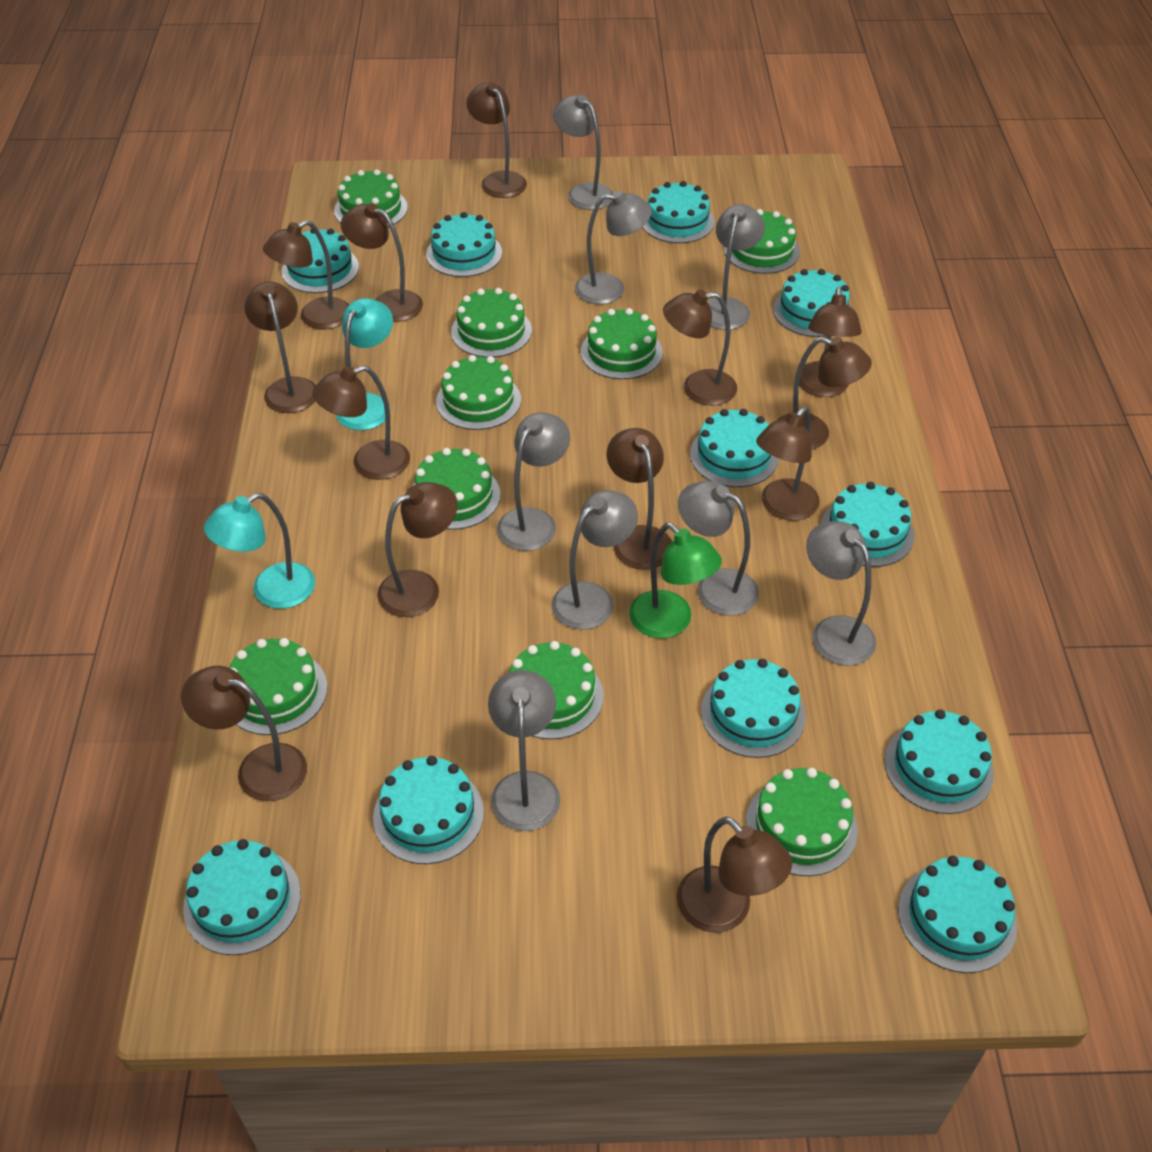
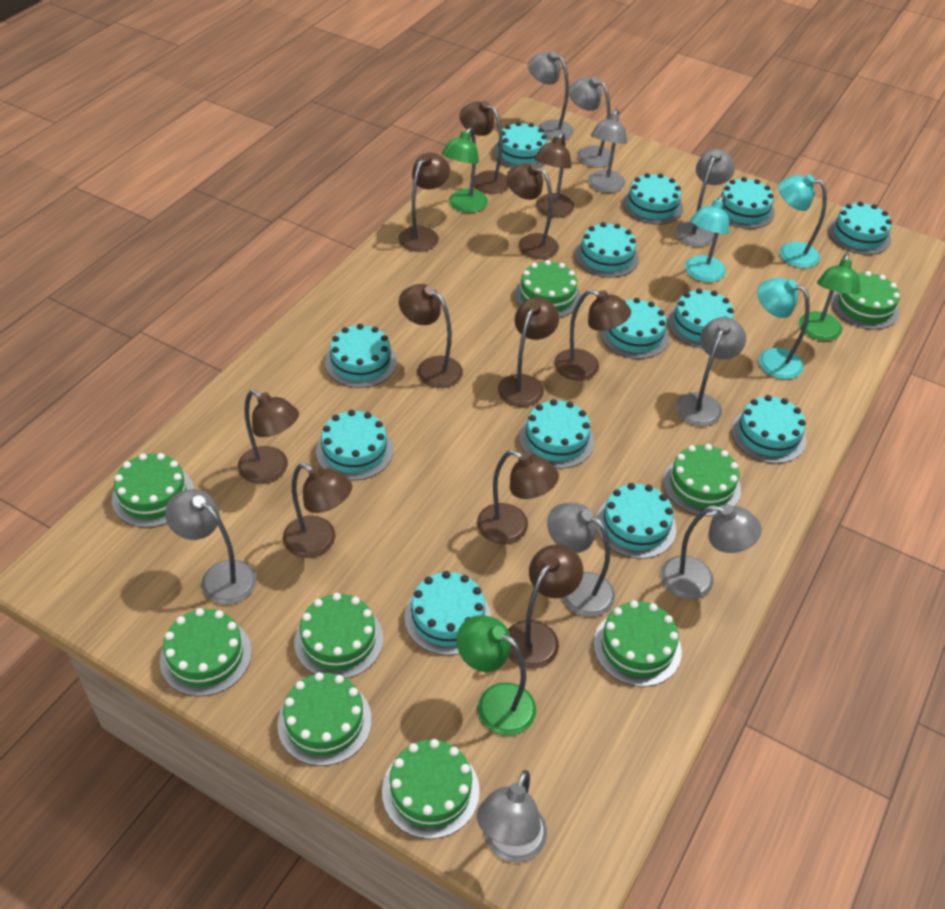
brown lamp: [181,666,307,801] [244,281,316,413] [263,220,349,330] [313,365,410,480] [341,203,423,322] [377,482,457,617] [466,82,527,198] [607,428,672,570] [663,290,737,406] [677,816,792,933] [756,407,820,520] [778,337,872,450] [799,287,862,397] = 13 -> [238,390,299,484] [283,463,352,558] [398,153,450,252] [399,284,463,388] [459,101,509,194] [477,450,559,544] [498,297,559,407] [506,163,559,259] [508,544,583,669] [534,132,574,218] [554,289,631,380] = 11
green lamp: [629,523,722,638] = 1 -> [442,127,488,213] [456,615,536,736] [799,253,861,341] = 3
grey lamp: [488,670,560,831] [497,412,570,551] [551,490,638,630] [553,95,613,210] [575,191,652,304] [678,481,759,616] [707,204,765,330] [806,521,876,666] = 8 -> [165,489,257,605] [477,770,547,862] [528,51,574,140] [547,503,615,617] [568,77,614,168] [588,109,627,193] [661,505,762,600] [675,149,735,247] [676,317,746,427] = 9
turquoise cake: [183,839,301,955] [281,228,359,293] [373,756,484,864] [426,212,502,277] [642,181,714,243] [690,409,779,487] [701,659,805,758] [773,269,852,337] [821,482,914,567] [884,709,994,814] [898,856,1017,973] = 11 -> [316,410,393,480] [325,324,397,388] [404,571,491,655] [493,122,547,168] [519,399,594,469] [575,222,639,278] [596,483,676,559] [600,298,669,359] [623,173,683,224] [667,288,734,348] [716,177,775,229] [731,395,806,464] [828,201,892,255] = 13
turquoise lamp: [204,493,315,609] [336,298,393,430] = 2 -> [685,195,729,282] [757,278,810,379] [778,175,827,268] = 3

